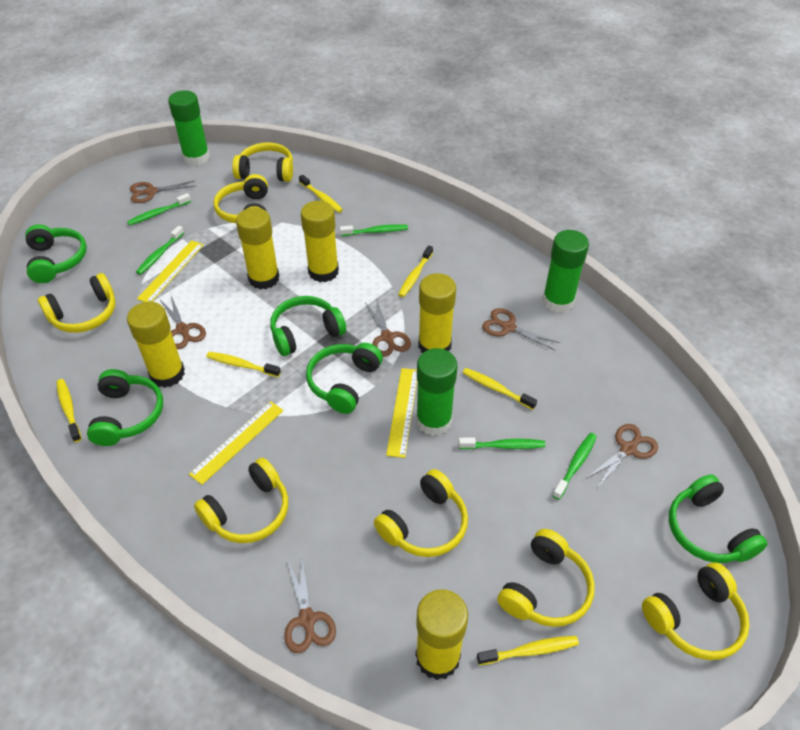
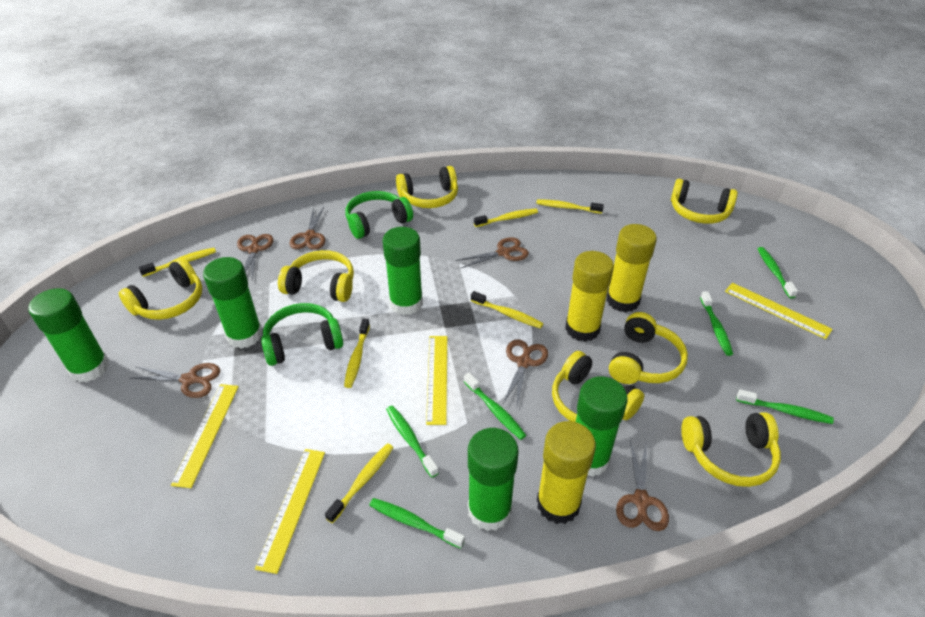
green glue stick: [168,90,210,166] [416,348,458,436] [542,230,589,313] = 3 -> [28,288,109,382] [203,257,262,348] [383,227,423,315] [468,428,519,531] [576,376,628,477] = 5
green headphones: [25,224,87,283] [87,369,163,446] [270,296,346,356] [306,343,383,414] [669,474,768,563] = 5 -> [261,303,343,366] [345,191,413,239] = 2
green toothbrush: [127,193,191,226] [136,226,184,275] [340,224,408,236] [458,437,545,449] [552,433,597,500] = 5 -> [369,498,465,549] [386,406,439,478] [464,373,526,440] [700,291,733,356] [736,389,834,424] [757,247,798,298] = 6
yellow glue stick: [127,302,185,388] [236,207,279,289] [301,201,339,282] [415,589,468,680] [418,273,456,353] = 5 -> [537,421,596,524] [565,251,614,342] [606,224,657,312] = 3
yellow ruler: [137,240,204,302] [189,401,284,485] [386,368,417,458] = 3 -> [171,384,239,488] [255,449,325,574] [426,336,447,425] [725,283,833,339] = 4

